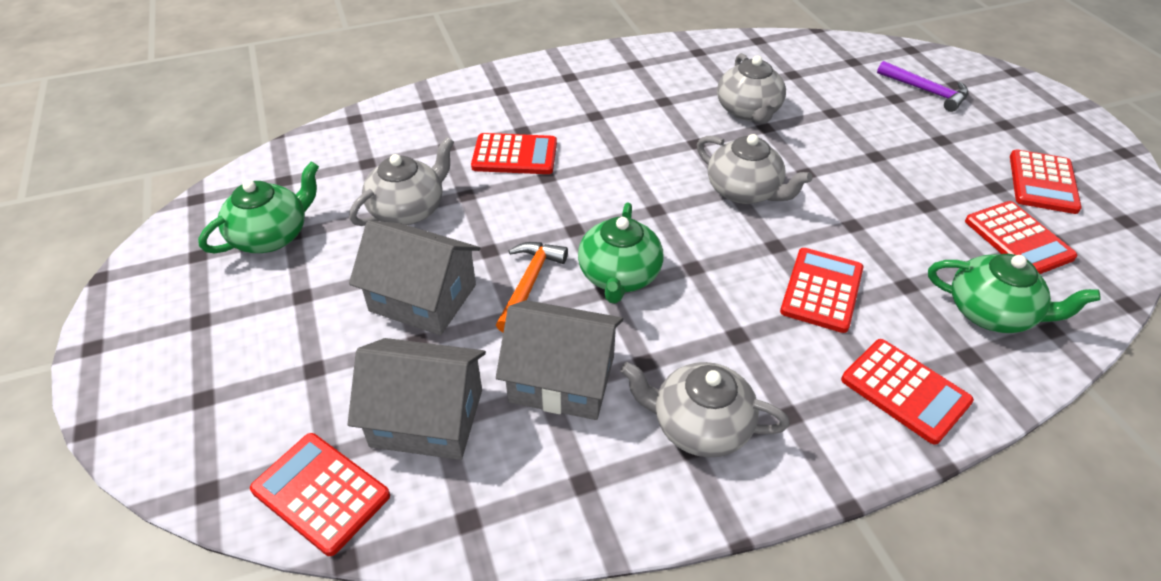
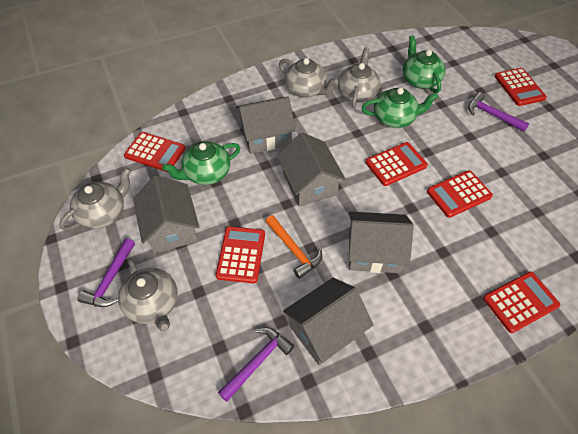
grey house: [348,338,486,460] [349,220,480,335] [496,300,623,420] = 3 -> [133,176,200,254] [236,96,296,154] [277,132,346,207] [283,278,373,365] [349,211,414,273] = 5
purple hammer: [877,61,968,112] = 1 -> [77,238,135,307] [218,328,294,402] [468,92,529,132] = 3

